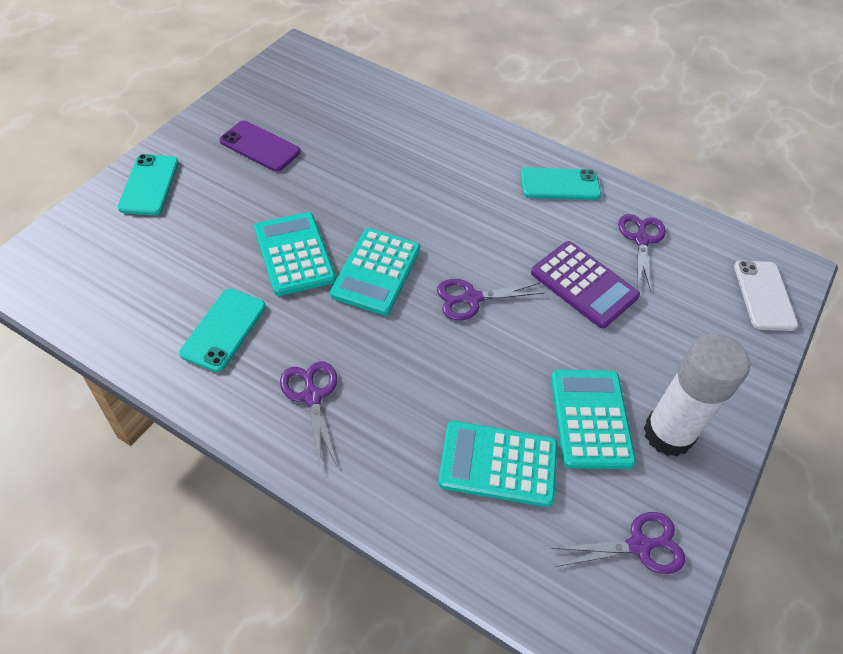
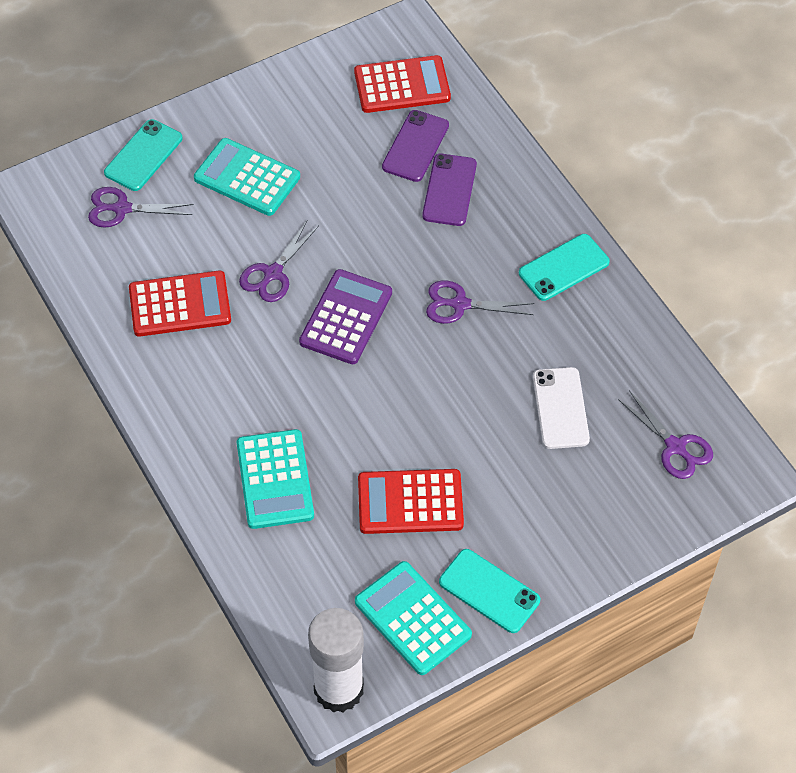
purple phone: [219,120,301,172] = 1 -> [382,110,449,182] [422,154,477,226] = 2
red calculator: none = 0 -> [129,271,231,337] [354,55,451,113] [358,469,464,534] = 3
turquoise calculator: [254,212,336,296] [330,228,421,316] [438,421,558,507] [551,370,636,469] = 4 -> [194,138,300,216] [237,429,314,529] [355,561,472,675] = 3

